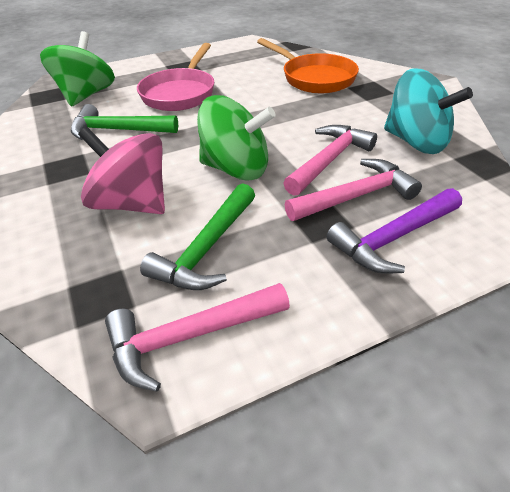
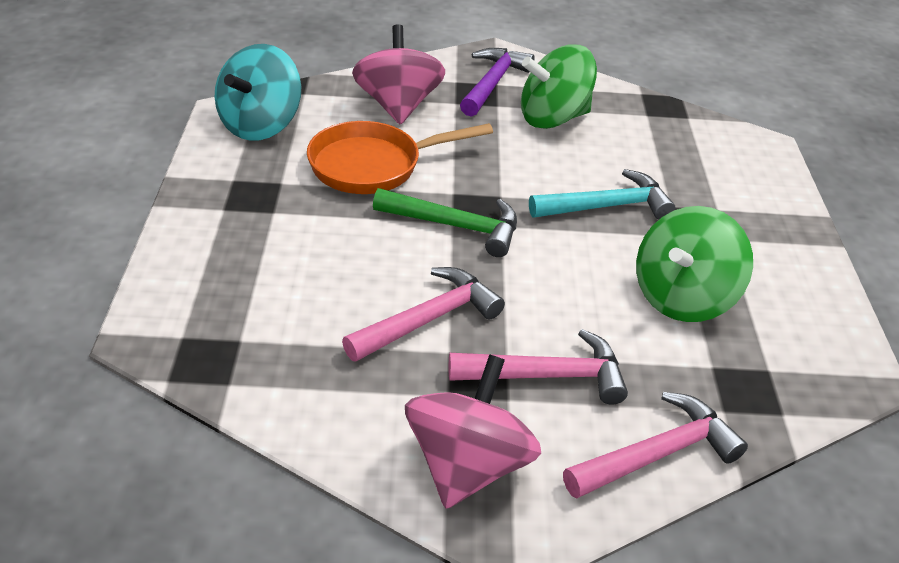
green hammer: [71,104,178,140] [140,183,255,290] = 2 -> [373,188,517,257] = 1
pink pan: [137,43,214,111] = 1 -> none = 0
pink spinning top: [78,127,165,214] = 1 -> [352,24,445,125] [405,354,541,509] = 2
turquoise hammer: none = 0 -> [529,169,676,220] = 1

